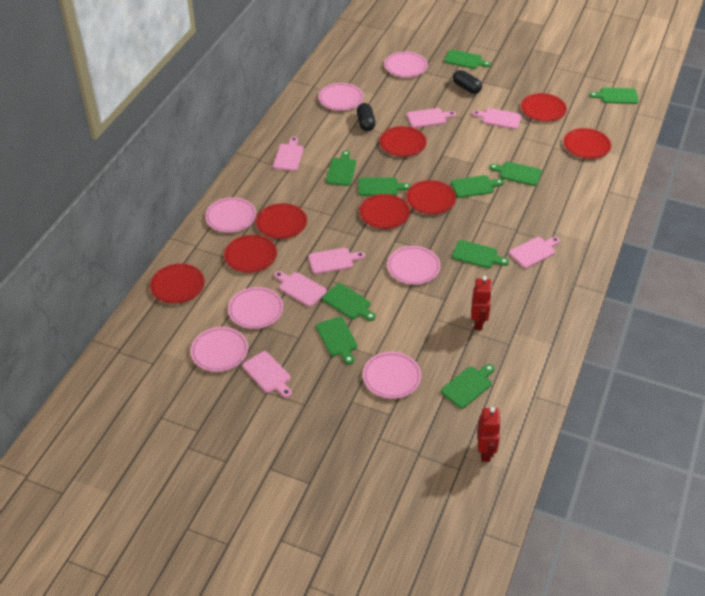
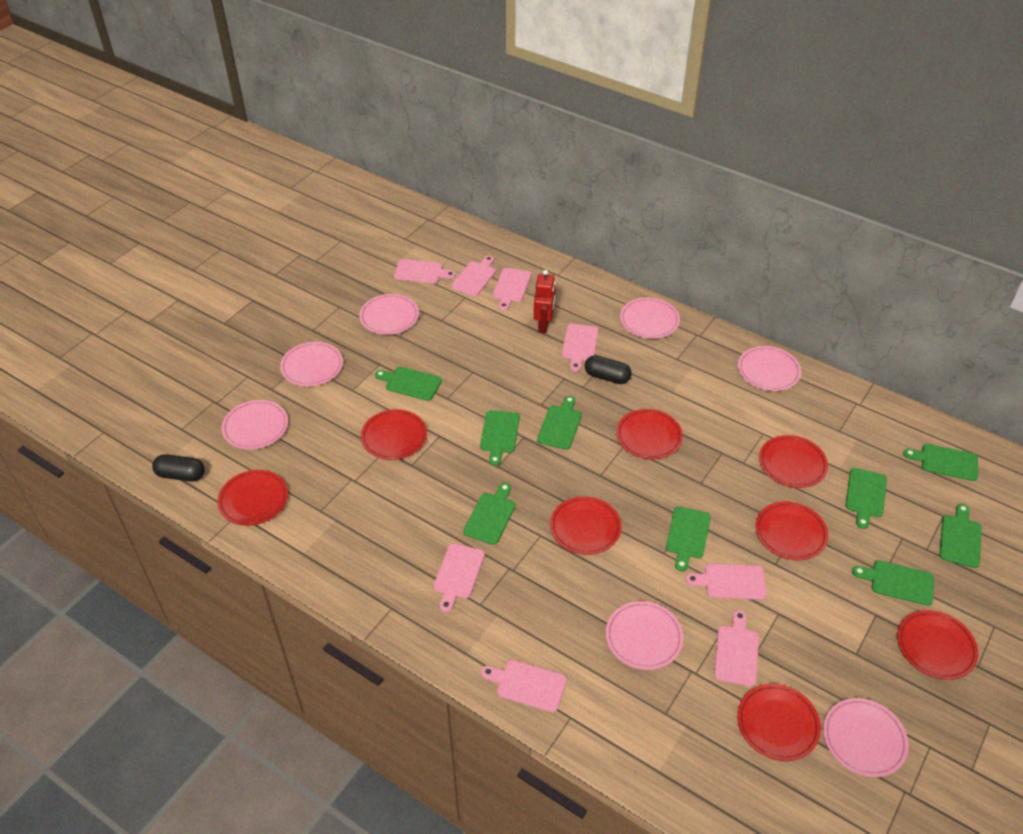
green cutting board: [316,317,358,365] [322,283,376,321] [326,151,356,186] [359,177,411,196] [441,364,495,409] [444,49,491,69] [451,175,504,198] [452,240,509,268] [489,162,542,186] [589,88,638,104] = 10 -> [375,367,442,401] [463,483,516,545] [480,410,520,466] [537,396,582,450] [666,506,711,571] [845,468,887,529] [852,560,934,606] [903,444,978,481] [940,504,982,568] = 9
pink cutting board: [242,351,292,398] [273,137,304,171] [274,271,327,307] [308,248,365,274] [407,108,456,128] [472,108,522,129] [509,237,560,268] = 7 -> [394,259,456,284] [433,543,485,612] [451,255,496,296] [481,660,567,712] [493,268,531,311] [562,324,598,371] [686,563,767,600] [714,610,759,686] = 8
red robot: [471,276,492,330] [477,407,501,462] = 2 -> [534,270,556,333] = 1

